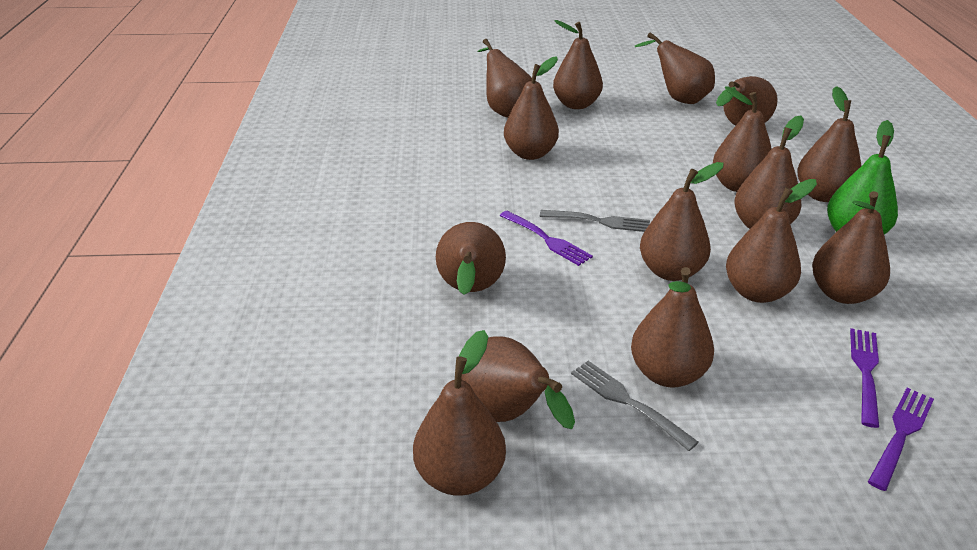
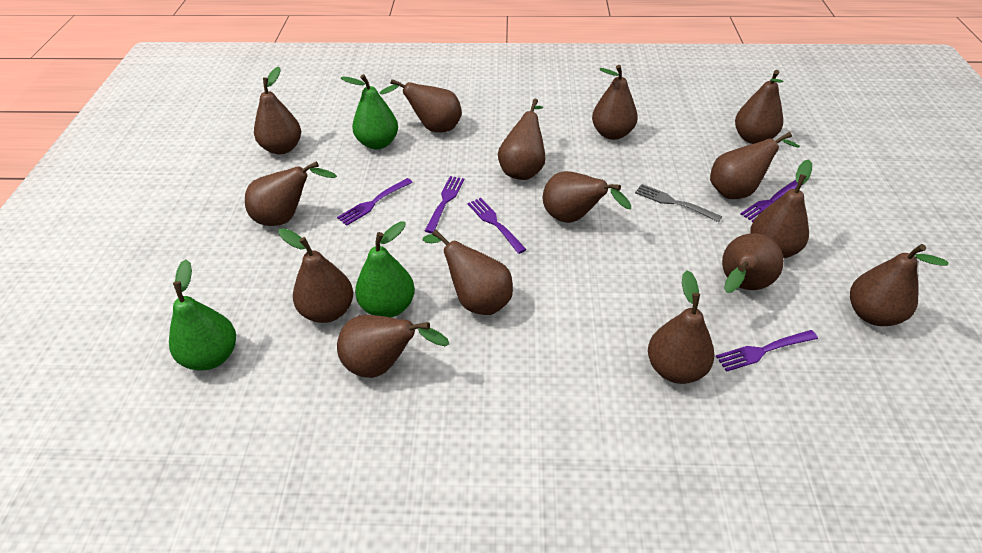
green pear: [827,120,898,235] = 1 -> [169,259,236,371] [341,74,398,149] [355,221,415,318] = 3
grey fork: [540,210,650,232] [571,361,699,451] = 2 -> [635,184,722,222] = 1
purple fork: [500,211,593,266] [850,328,879,428] [868,388,934,491] = 3 -> [337,178,413,226] [425,176,464,233] [468,198,527,254] [716,330,818,372] [740,180,803,222] = 5

